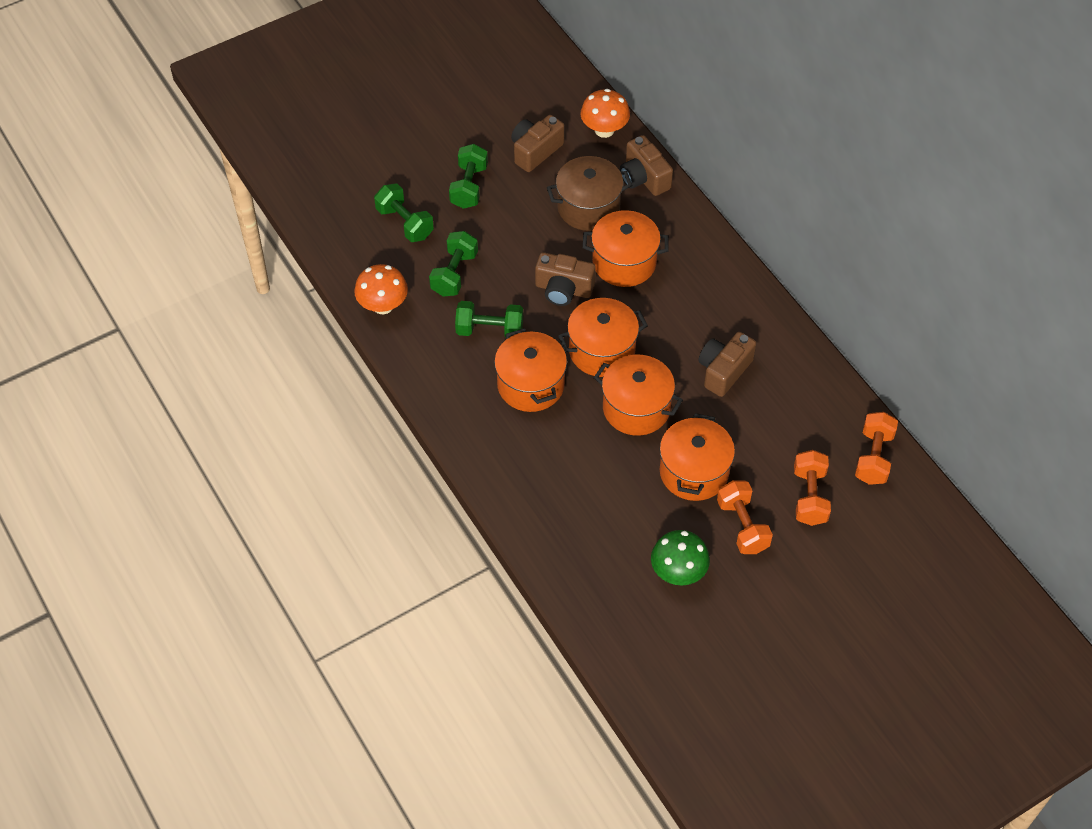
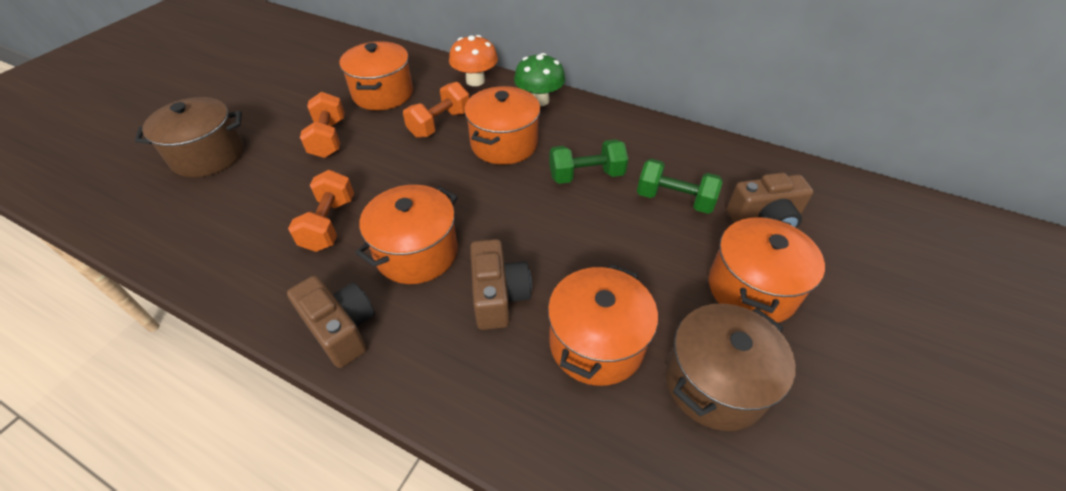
brown camera: [511,115,565,172] [535,252,596,306] [620,135,673,196] [698,332,756,397] = 4 -> [287,276,375,368] [470,239,532,330] [727,173,814,228] = 3
brown pot: [547,156,632,231] = 1 -> [135,97,243,177] [666,304,796,431] = 2
green dumbbell: [374,183,434,242] [429,231,478,297] [449,144,488,209] [455,301,523,337] = 4 -> [549,139,628,184] [637,159,723,214] = 2
orange mushroom: [354,264,408,314] [580,89,630,138] = 2 -> [449,35,498,86] = 1

